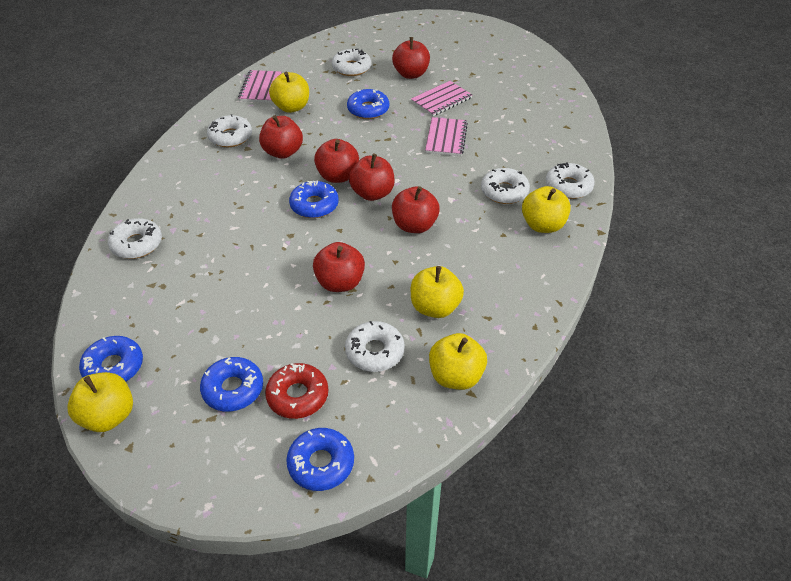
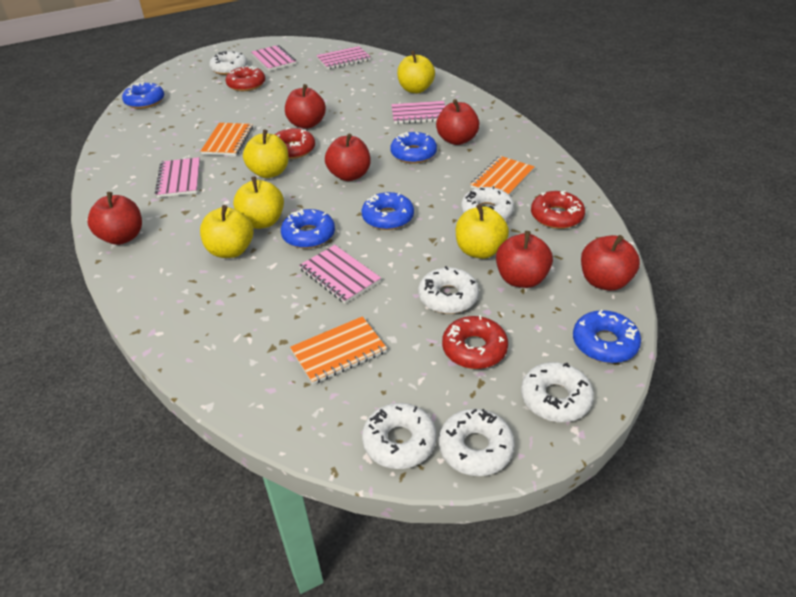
orange notebook: none = 0 -> [201,123,253,156] [290,316,387,384] [470,156,535,195] = 3
pink notebook: [238,70,282,103] [411,81,472,116] [425,117,468,156] = 3 -> [155,157,200,198] [251,45,296,71] [299,245,381,304] [316,46,371,70] [391,101,445,124] = 5
red donut: [265,363,328,419] = 1 -> [226,65,265,91] [275,127,315,159] [442,315,508,369] [531,191,585,229] = 4

